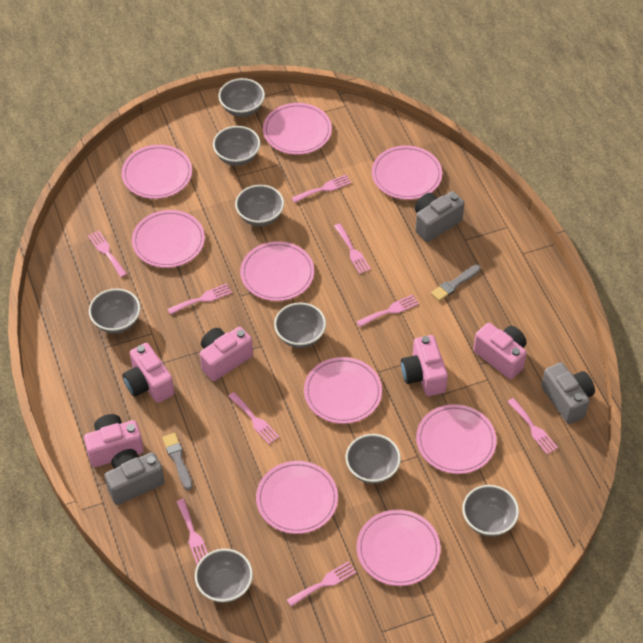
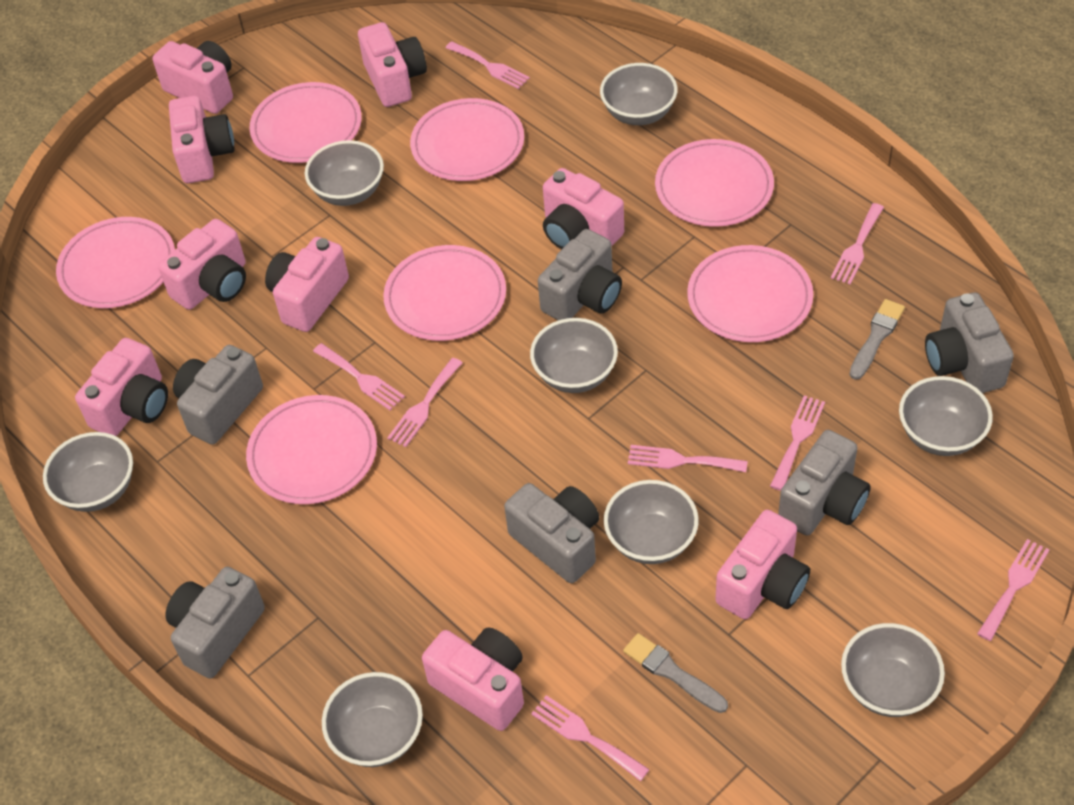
grey camera: [104,449,165,505] [415,191,465,242] [541,362,595,424] = 3 -> [166,567,265,679] [173,345,263,445] [504,483,599,583] [538,229,622,320] [778,430,871,536] [925,292,1014,393] = 6
pink camera: [84,414,144,467] [122,343,174,403] [200,327,253,381] [401,335,448,396] [473,323,527,379] = 5 -> [75,338,168,436] [153,41,233,114] [158,219,246,310] [169,96,234,183] [265,237,349,332] [358,22,427,107] [422,627,524,731] [543,168,624,249] [715,510,810,619] = 9
pink fork: [88,230,127,277] [168,283,232,315] [176,499,208,565] [228,392,279,444] [287,561,356,607] [292,175,352,203] [334,224,371,274] [356,294,419,327] [507,398,558,454] = 9 -> [313,343,405,410] [387,358,463,447] [445,41,530,89] [531,695,649,781] [628,445,748,472] [770,395,825,491] [831,203,884,285] [977,539,1049,641] = 8
pink plate: [121,145,192,199] [132,210,205,268] [240,241,314,301] [256,461,338,534] [263,103,332,155] [304,357,382,424] [357,510,441,586] [372,145,442,200] [416,404,497,474] = 9 -> [56,217,175,308] [246,395,377,504] [250,82,362,163] [383,245,506,341] [410,98,524,181] [655,139,774,227] [687,245,813,342] = 7

